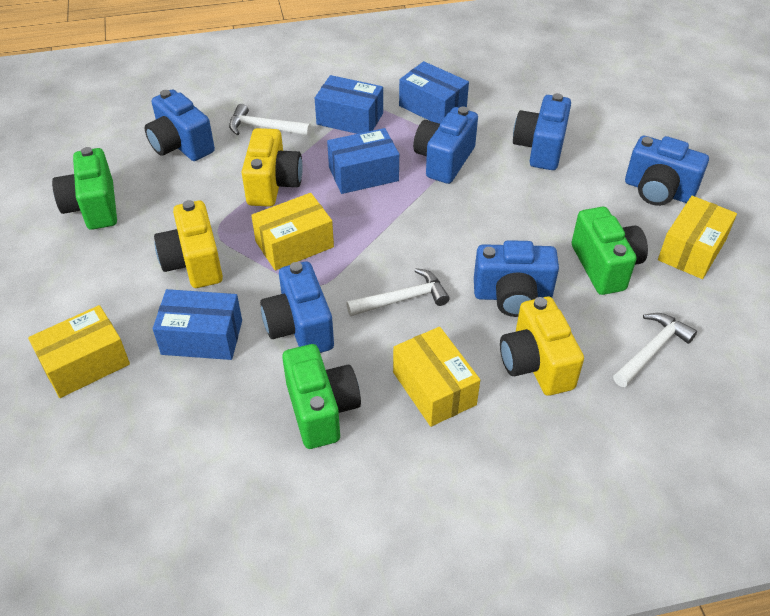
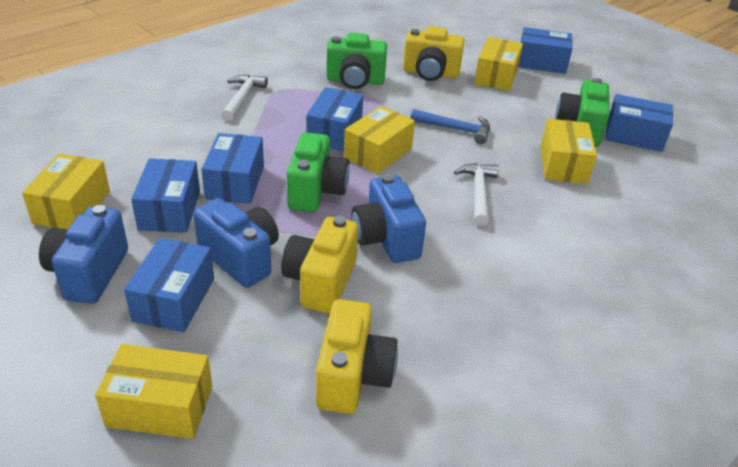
blue box: [153,289,242,360] [315,75,383,134] [327,128,399,194] [399,61,469,124] = 4 -> [124,238,214,332] [131,158,200,233] [201,133,264,204] [306,87,363,151] [518,27,573,74] [605,94,673,152] = 6
blue camera: [145,89,215,161] [260,261,334,353] [413,107,478,184] [474,240,559,317] [513,93,571,170] [625,136,709,206] = 6 -> [39,205,128,304] [193,198,279,288] [351,174,426,263] = 3
blue hammer: none = 0 -> [411,109,490,144] = 1
white hammer: [229,104,311,136] [346,268,450,316] [613,313,697,387] = 3 -> [221,75,268,121] [454,163,499,226] = 2
yellow box: [28,305,130,398] [251,193,334,270] [393,327,480,427] [658,196,737,279] = 4 -> [22,154,110,229] [95,344,212,439] [344,106,415,174] [474,37,523,91] [540,119,597,184] = 5

